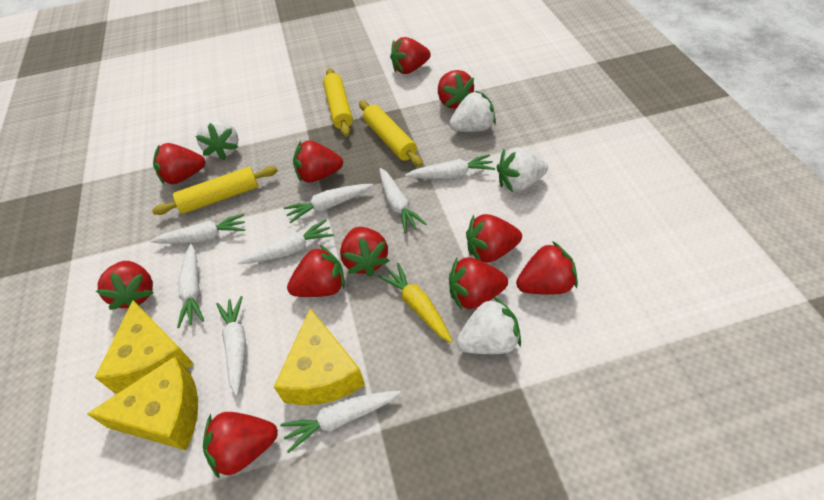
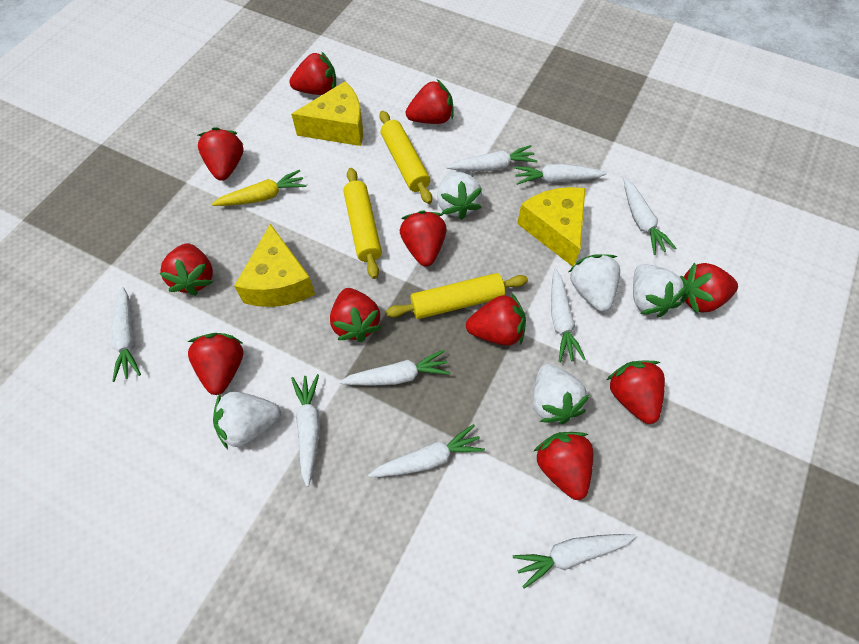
white carrot: [150,213,245,244] [177,244,204,328] [216,296,246,396] [237,219,334,264] [280,391,401,453] [284,184,373,224] [379,168,426,233] [405,154,495,179] = 8 -> [111,287,141,382] [291,374,320,487] [339,350,450,386] [368,424,485,477] [447,145,538,171] [513,534,636,589] [514,164,607,185] [551,269,586,362] [623,178,676,255] = 9
white strawberry: [195,119,238,160] [449,91,496,132] [456,297,521,354] [497,147,548,192] = 4 -> [213,392,281,449] [437,171,482,220] [533,364,589,424] [569,254,620,312] [633,264,687,318] = 5

